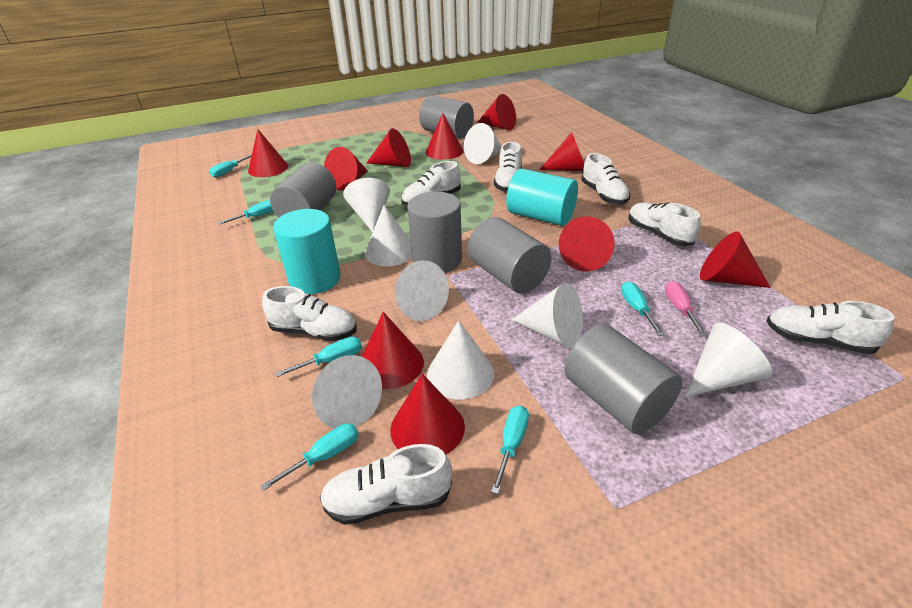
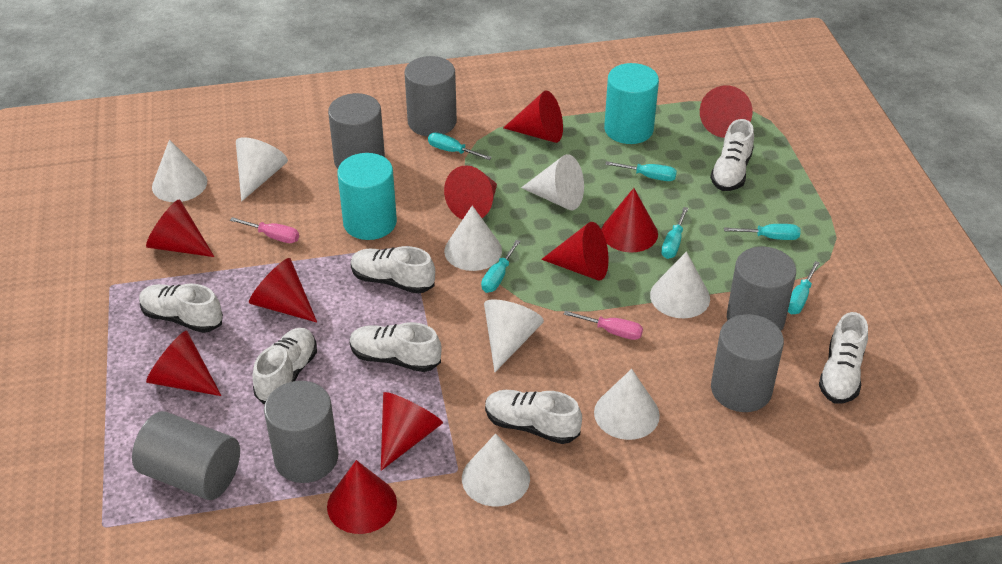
grey cylinder: [270,162,336,218] [407,192,462,273] [419,95,474,139] [468,217,552,293] [564,324,683,434] = 5 -> [132,411,240,500] [264,381,338,483] [328,93,385,169] [404,56,457,137] [711,314,784,412] [727,247,796,331] = 6
pink screwdriver: [665,281,707,336] = 1 -> [230,217,299,243] [564,311,643,340] = 2

